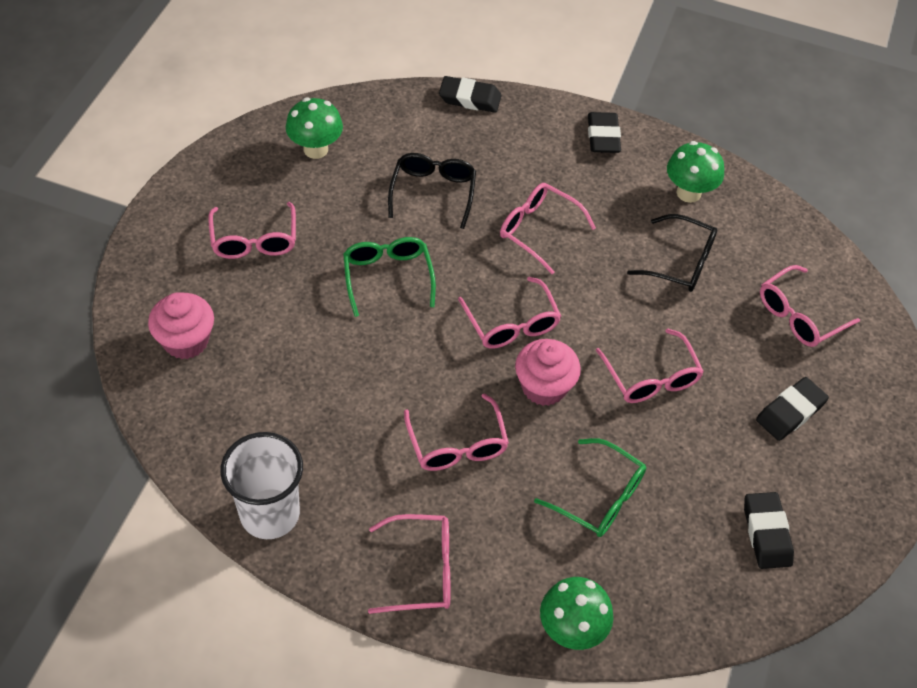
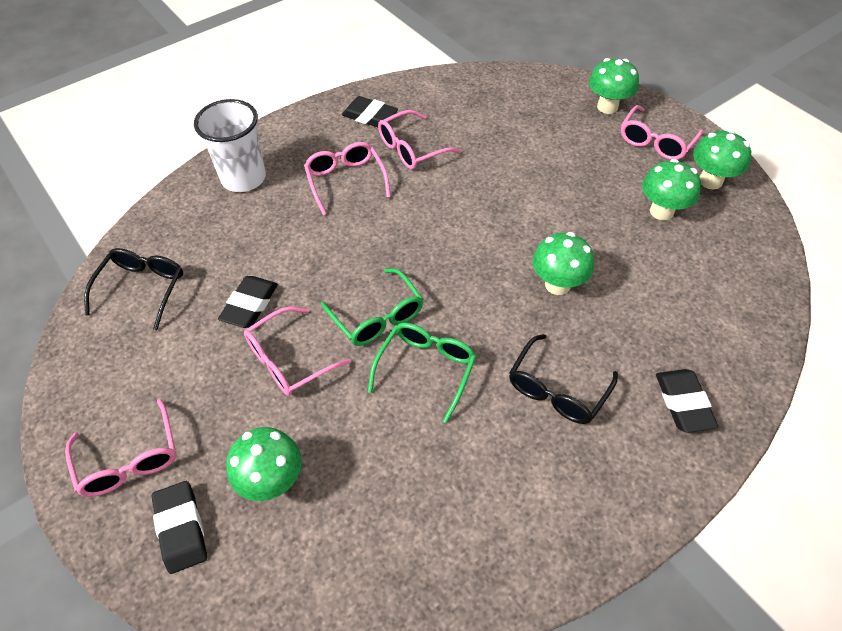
green mushroom: [286,98,343,159] [540,577,613,650] [667,141,724,203] = 3 -> [226,427,302,501] [532,232,594,295] [589,58,639,114] [642,159,701,220] [693,130,751,190] = 5
pink cupcake: [148,292,214,359] [515,339,581,406] = 2 -> none = 0
pink glasses: [208,202,296,259] [368,514,450,614] [404,393,509,471] [458,277,561,349] [500,183,596,274] [595,329,704,403] [760,265,860,347] = 7 -> [65,399,177,497] [244,307,351,396] [304,142,391,215] [378,110,461,169] [621,105,704,160] = 5

